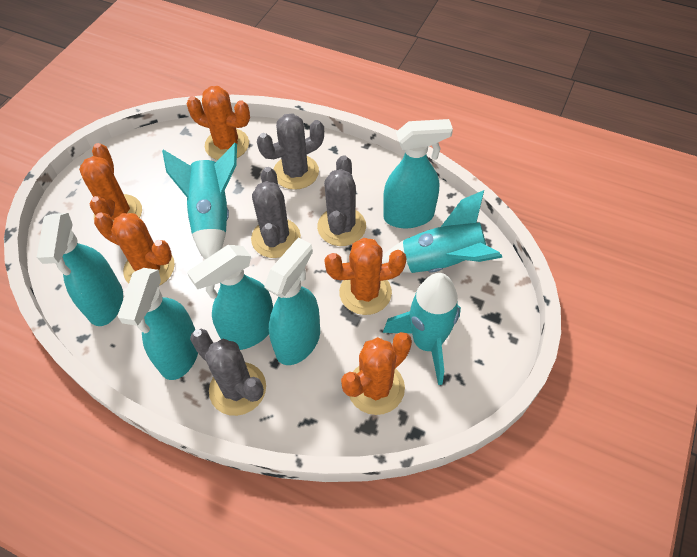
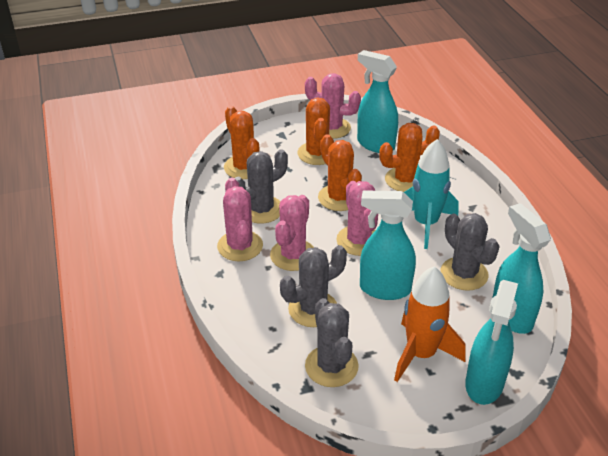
orange cactus: [79,143,142,221] [94,213,175,286] [187,86,250,160] [324,238,407,315] [341,332,412,415] = 5 -> [224,106,259,179] [297,97,330,165] [318,134,362,211] [379,123,440,192] = 4
orange rocket: none = 0 -> [394,266,465,382] = 1
pink cactus: none = 0 -> [217,178,263,261] [270,195,314,271] [305,73,361,139] [336,181,378,256] = 4
turquoise rocket: [162,143,237,259] [382,190,502,273] [383,273,461,385] = 3 -> [404,139,459,249] = 1
turquoise spray bottle: [37,213,123,326] [118,268,198,380] [187,245,273,350] [264,238,320,365] [383,119,453,228] = 5 -> [357,50,398,153] [360,190,416,300] [465,280,518,405] [492,203,551,334] = 4

